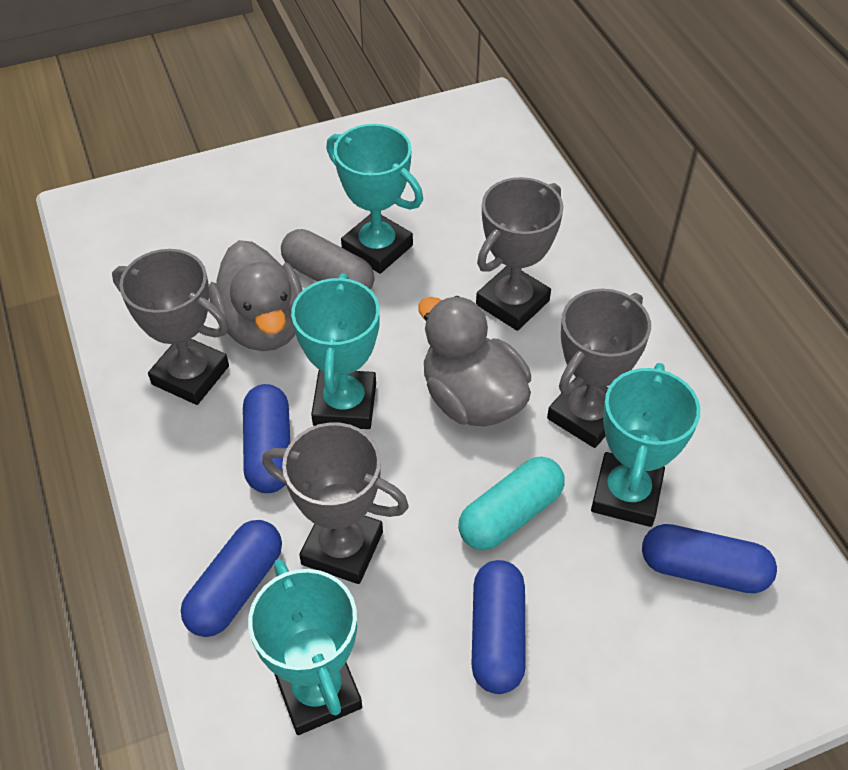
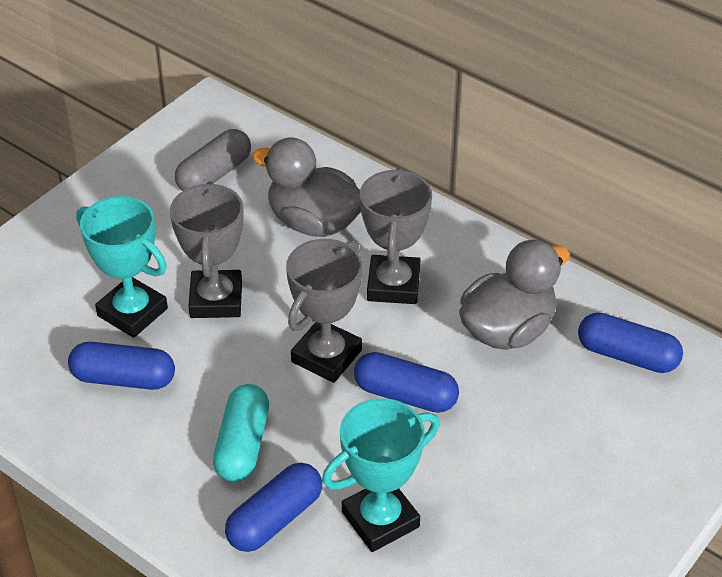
grey trophy: [112,249,229,405] [262,422,409,584] [476,177,563,331] [547,289,651,448] = 4 -> [170,181,244,318] [286,239,362,383] [360,168,432,304] = 3
turquoise trophy: [248,559,362,735] [291,273,380,429] [326,124,423,274] [591,363,700,527] = 4 -> [76,196,168,338] [322,398,440,552] = 2

